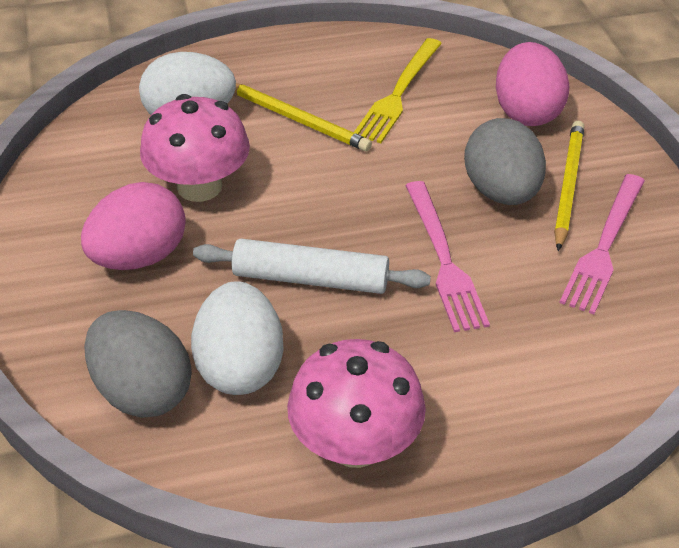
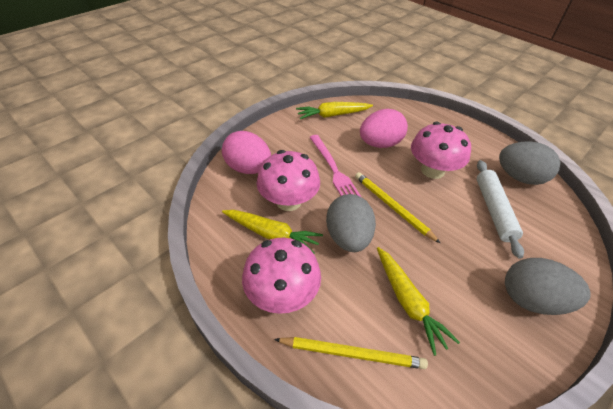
grey egg: [84,310,192,418] [464,118,546,205] = 2 -> [326,194,376,252] [499,141,560,185] [505,258,591,315] = 3
pink fork: [405,181,490,332] [559,174,645,314] = 2 -> [309,135,361,197] = 1
pink mushroom: [140,94,250,202] [287,339,426,468] = 2 -> [242,238,321,314] [257,150,320,211] [411,122,471,179] = 3
white egg: [139,52,236,115] [191,281,284,395] = 2 -> none = 0
yellow carrot: none = 0 -> [222,210,323,254] [296,102,373,119] [377,247,460,356] = 3
yellow fork: [354,38,442,143] = 1 -> none = 0

